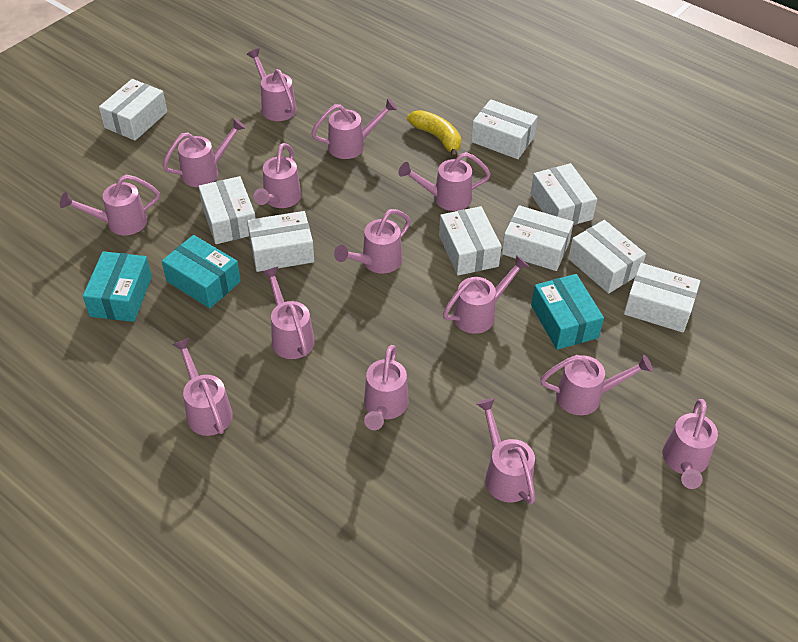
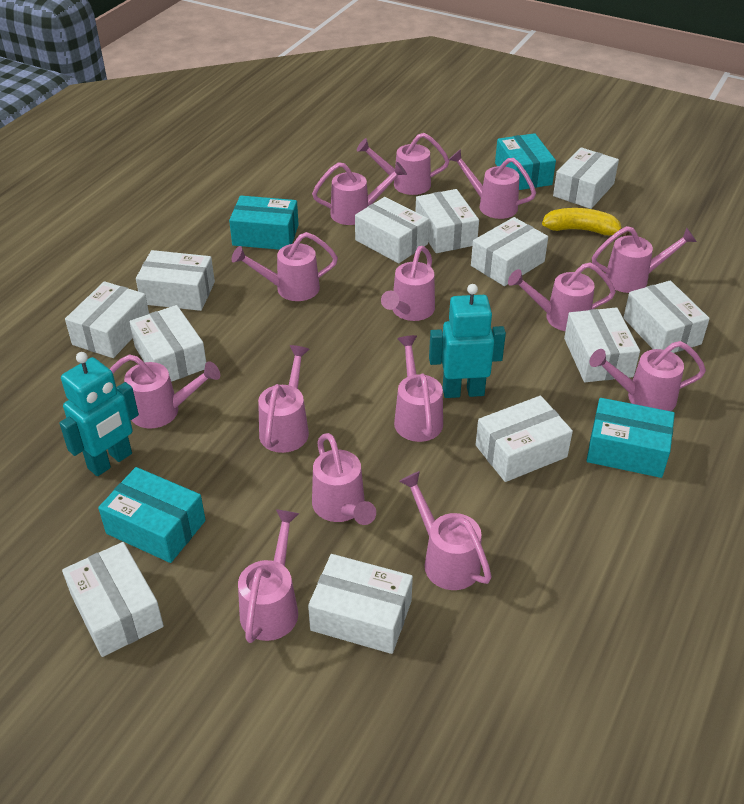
turquoise box: [83,251,152,322] [162,235,241,308] [531,274,604,350] = 3 -> [98,467,206,563] [229,196,299,250] [495,133,556,190] [586,398,675,478] = 4
turquoise robot: none = 0 -> [59,352,139,476] [429,284,506,398] = 2
white box: [99,79,167,141] [199,176,256,244] [247,211,314,272] [439,206,502,276] [471,99,538,159] [502,205,574,271] [530,163,597,225] [568,220,646,294] [624,263,700,332] = 9 -> [62,542,164,657] [65,281,149,358] [129,305,206,382] [136,250,215,311] [308,554,413,654] [355,197,429,263] [415,189,479,253] [471,217,548,286] [476,396,573,482] [553,147,619,209] [564,307,640,382] [623,281,710,353] = 12

